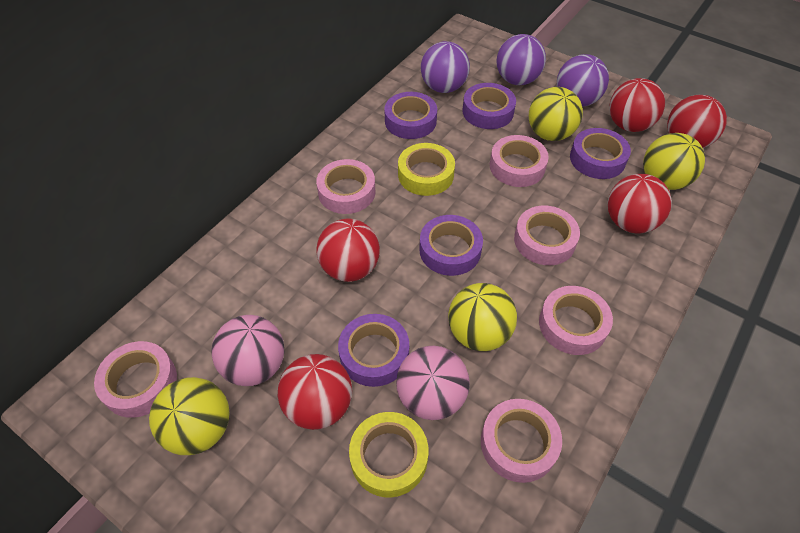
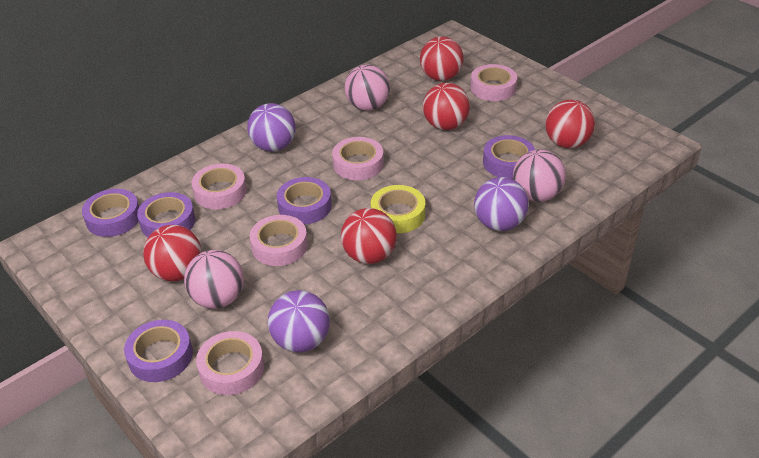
pink ball: [211,315,284,386] [396,346,470,420] = 2 -> [184,250,244,309] [345,65,390,111] [513,150,566,202] = 3
pink tape: [94,341,177,418] [316,159,375,214] [481,399,562,483] [490,135,549,187] [514,206,580,265] [539,286,613,355] = 6 -> [192,163,247,209] [196,331,264,395] [250,215,308,266] [332,137,384,180] [471,64,517,101] = 5
yellow ball: [149,377,230,455] [448,283,517,351] [529,87,583,141] [643,133,705,190] = 4 -> none = 0
yellow tape: [349,412,428,497] [398,143,455,196] = 2 -> [371,185,425,233] = 1

